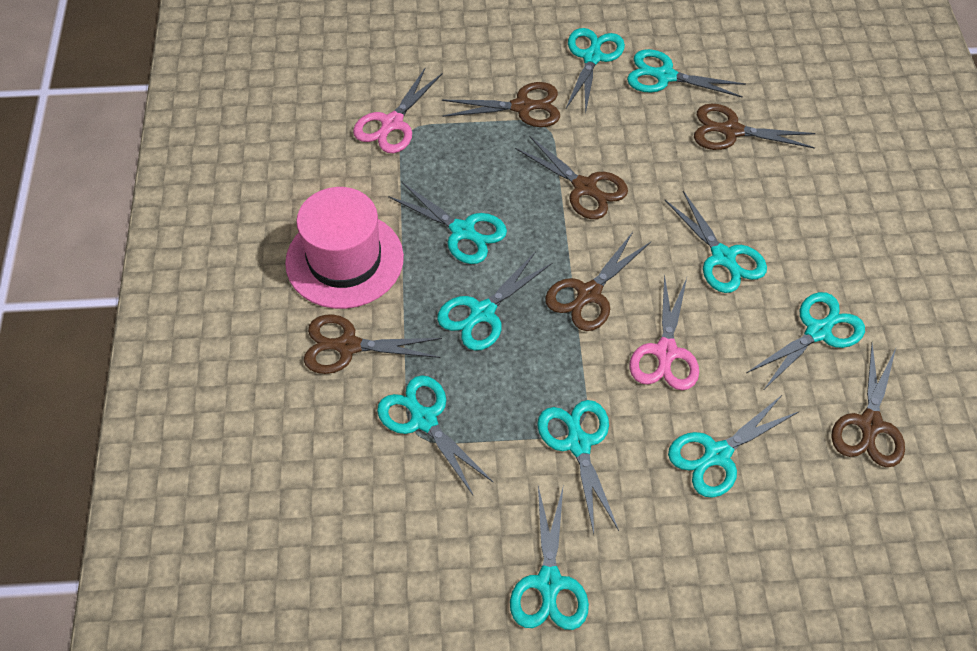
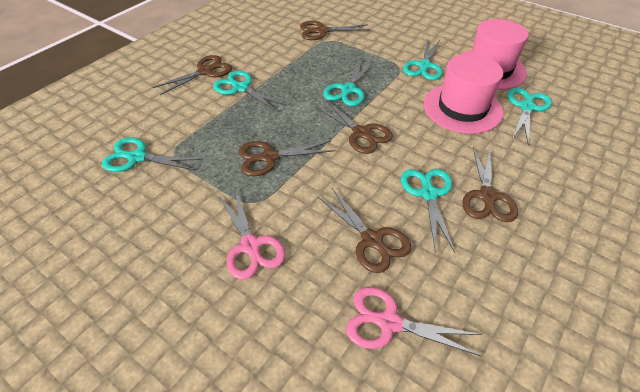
pink hat: [285,187,404,309] = 1 -> [424,54,503,134] [460,19,529,90] = 2
turquoise scissors: [377,375,494,496] [388,182,507,264] [437,251,552,351] [510,486,589,630] [537,400,619,534] [566,28,625,115] [627,49,746,98] [665,191,767,293] [668,395,800,498] [747,292,865,389] = 10 -> [102,137,202,172] [213,71,287,112] [323,60,374,106] [401,169,455,253] [403,40,443,80] [507,88,552,144] = 6

